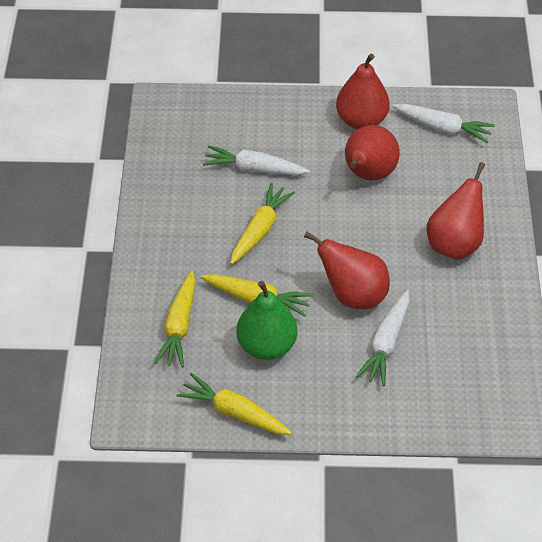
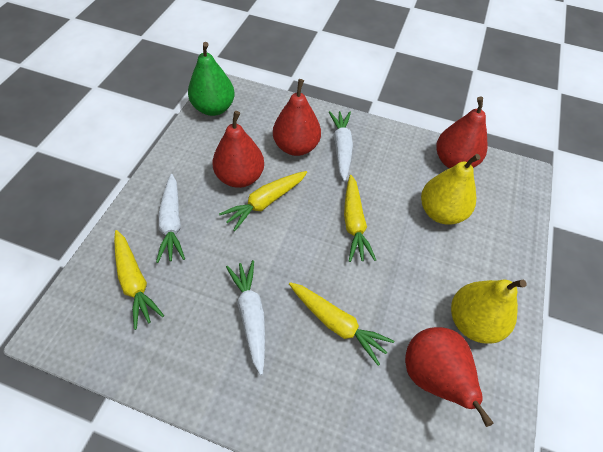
yellow pear: none = 0 -> [421,154,481,225] [451,280,527,344] = 2

